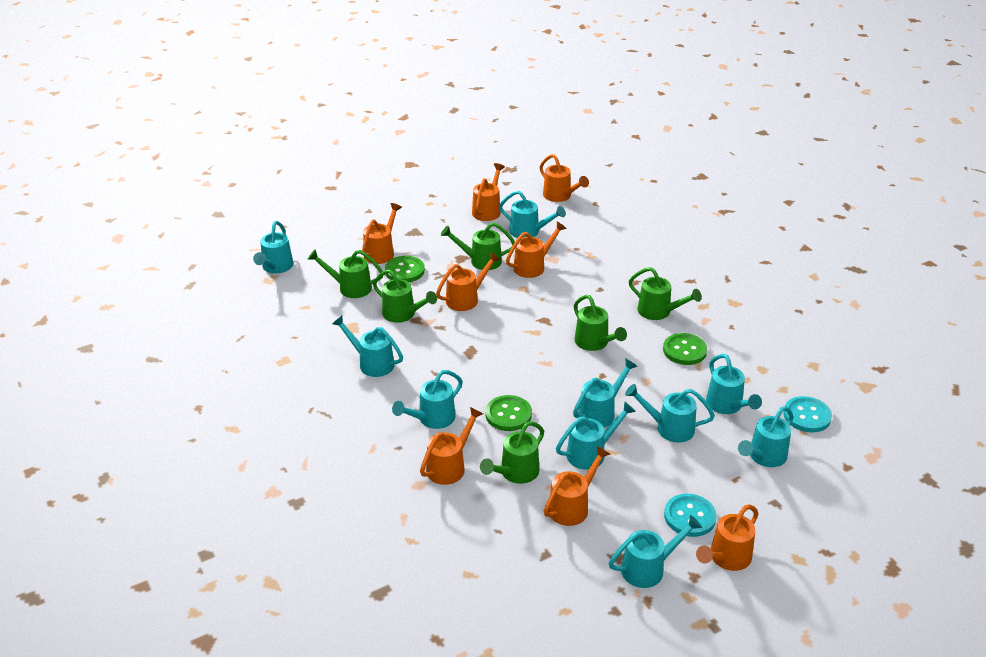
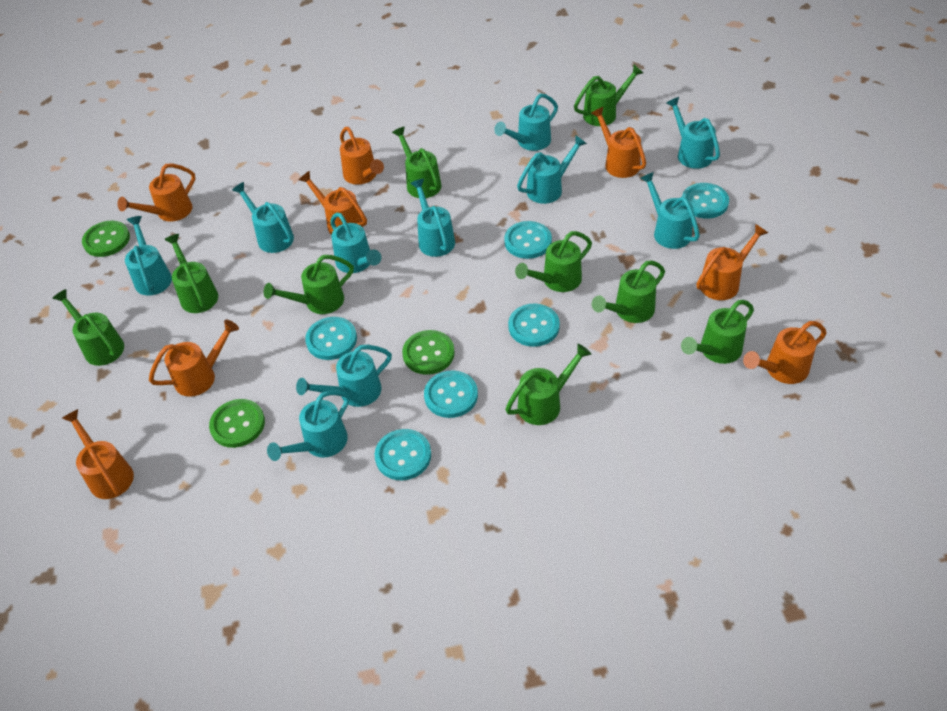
green watering can: [308,249,383,298] [373,269,437,323] [441,223,515,270] [480,421,544,484] [574,295,627,351] [629,267,702,320] = 6 -> [52,289,124,366] [164,234,218,313] [264,255,354,314] [392,127,441,198] [505,344,591,425] [515,231,592,292] [574,65,643,126] [592,260,665,323] [681,300,754,364] = 9
turquoise button: [664,494,717,537] [783,396,832,432] = 2 -> [305,317,357,360] [375,429,431,480] [424,370,478,418] [504,221,552,259] [508,304,560,347] [682,183,729,219] = 6

